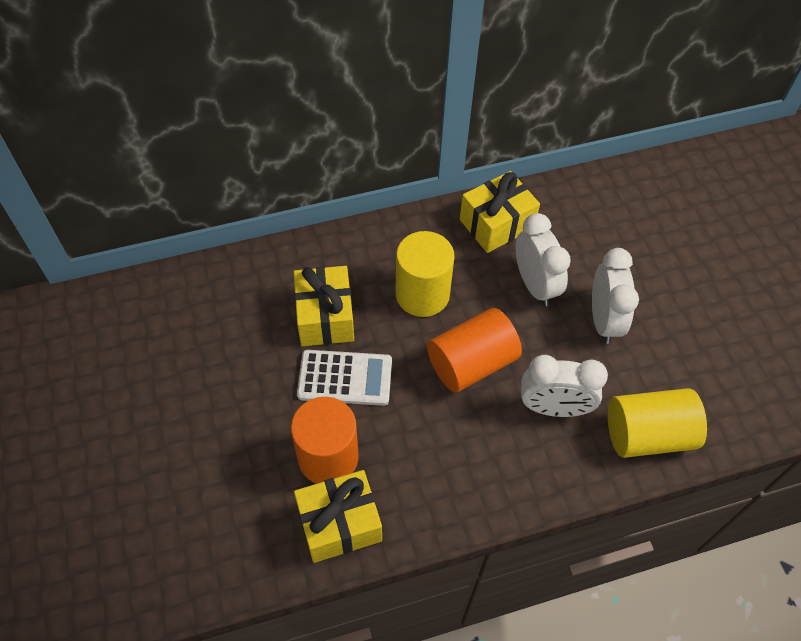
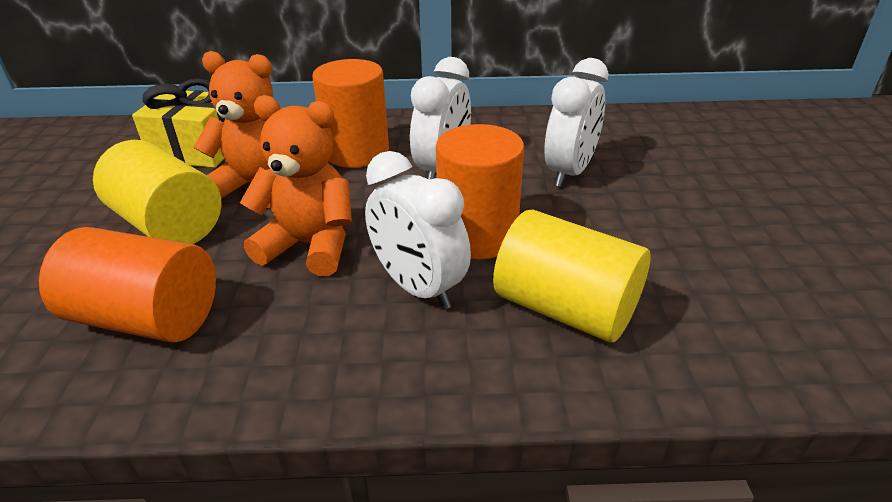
orange cylinder: [291,397,359,484] [427,308,522,393] = 2 -> [39,227,216,343] [312,59,389,168] [436,124,524,259] = 3
orange teddy bear: none = 0 -> [194,51,275,208] [240,95,352,276] = 2
white calculator: [297,350,392,406] = 1 -> none = 0
yellow gift: [294,266,354,346] [294,470,382,563] [460,171,540,253] = 3 -> [132,79,225,168] = 1

